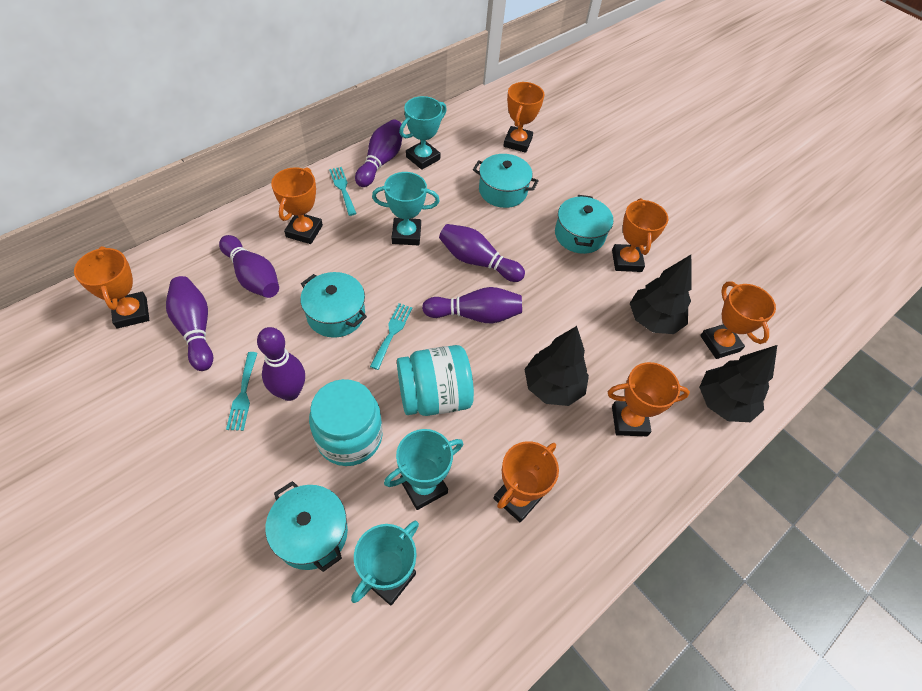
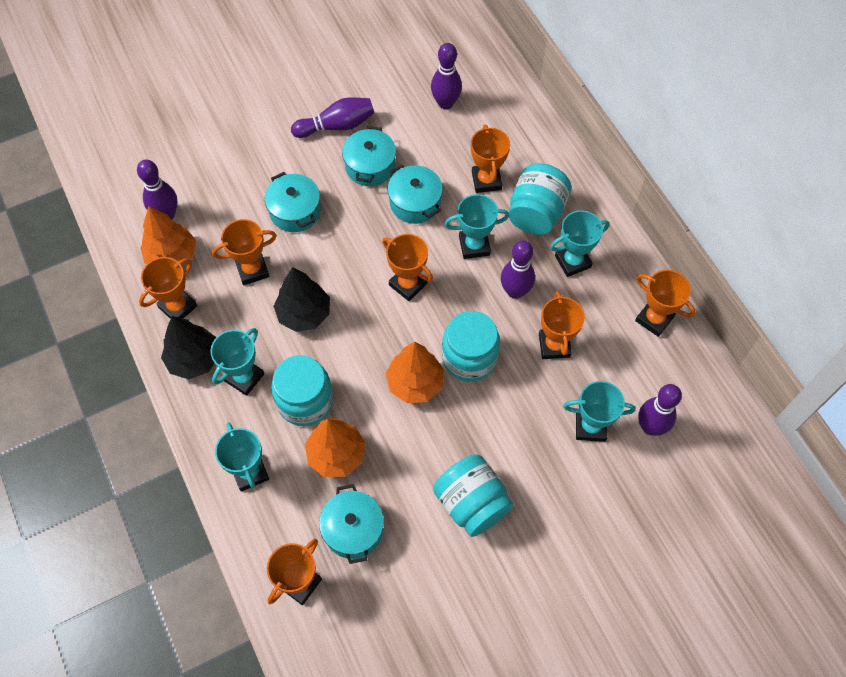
black tree: [525,326,589,406] [630,255,692,334] [699,345,777,422] = 3 -> [161,316,216,379] [273,267,330,332] = 2
orange tree: none = 0 -> [140,206,196,267] [305,418,366,477] [386,342,444,403] = 3
purple bowling pin: [166,276,213,371] [219,235,279,298] [257,327,305,401] [355,119,402,187] [422,287,522,323] [439,224,525,282] = 6 -> [137,160,178,220] [291,97,374,138] [431,43,462,109] [501,240,535,299] [638,384,682,436] = 5
turquoise fork: [226,352,257,431] [329,167,357,216] [370,303,413,370] = 3 -> none = 0
turquoise jar: [309,379,383,466] [397,345,474,416] = 2 -> [271,355,333,426] [433,454,513,537] [442,311,500,382] [509,163,571,235] = 4
turquoise trophy: [351,521,419,605] [372,172,440,245] [384,429,463,510] [399,96,447,170] = 4 -> [210,328,264,396] [215,422,269,492] [445,194,509,259] [550,210,610,277] [563,381,636,442] = 5

